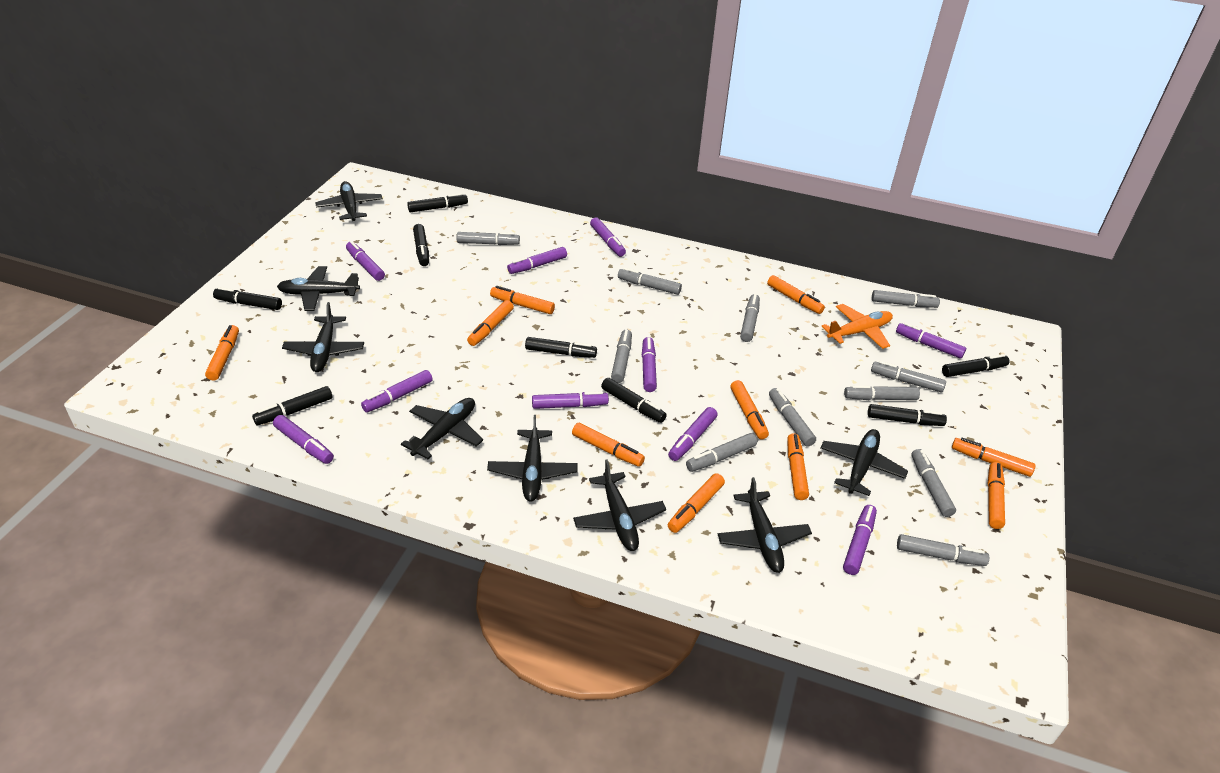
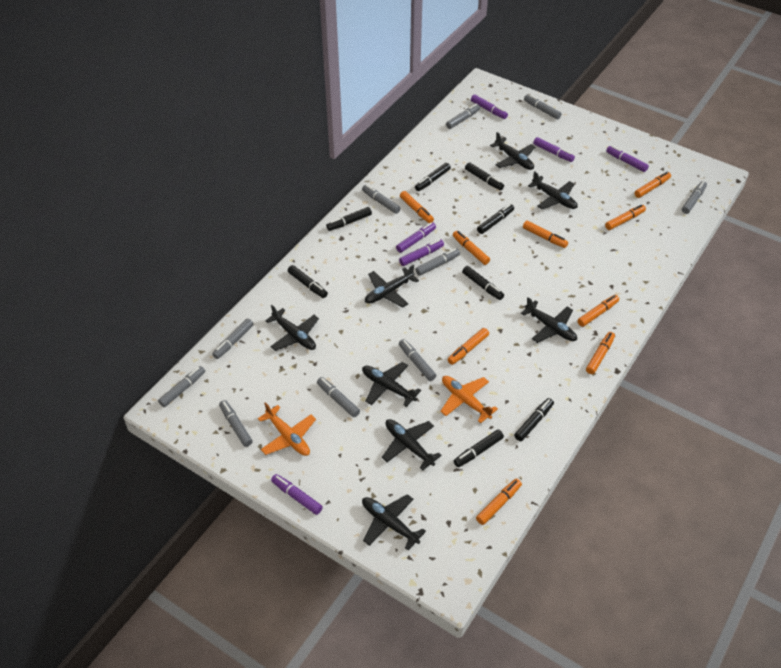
grey marker: [456,232,520,245] [611,330,632,383] [618,268,682,295] [686,433,757,472] [740,294,760,342] [769,388,816,447] [844,385,920,400] [871,361,946,392] [872,290,940,308] [897,534,989,566] [911,449,956,517] = 11 -> [158,366,205,407] [212,318,253,359] [219,400,253,447] [317,377,360,417] [362,185,400,214] [399,339,436,381] [415,248,460,276] [446,104,480,129] [524,94,562,119] [682,181,707,214] = 10
orange marker: [205,325,239,381] [467,300,514,346] [490,286,555,314] [572,423,645,467] [668,473,725,533] [730,380,769,439] [767,275,825,314] [787,433,809,500] [952,438,1036,477] [987,462,1005,529] = 10 -> [400,191,434,223] [447,328,489,365] [453,231,490,265] [476,478,522,525] [523,220,568,248] [577,295,619,327] [586,332,615,374] [605,205,646,230] [634,172,671,198] = 9
orange plane: [821,304,893,349] = 1 -> [258,402,316,456] [440,376,498,423] = 2
purple marker: [273,415,334,464] [346,241,385,281] [361,370,433,412] [507,247,567,274] [532,391,609,409] [590,218,626,257] [642,337,657,392] [668,407,717,461] [843,505,877,575] [896,323,966,359] = 10 -> [271,474,323,515] [396,222,436,253] [399,239,444,266] [471,94,508,119] [533,137,575,162] [606,146,649,172] = 6

